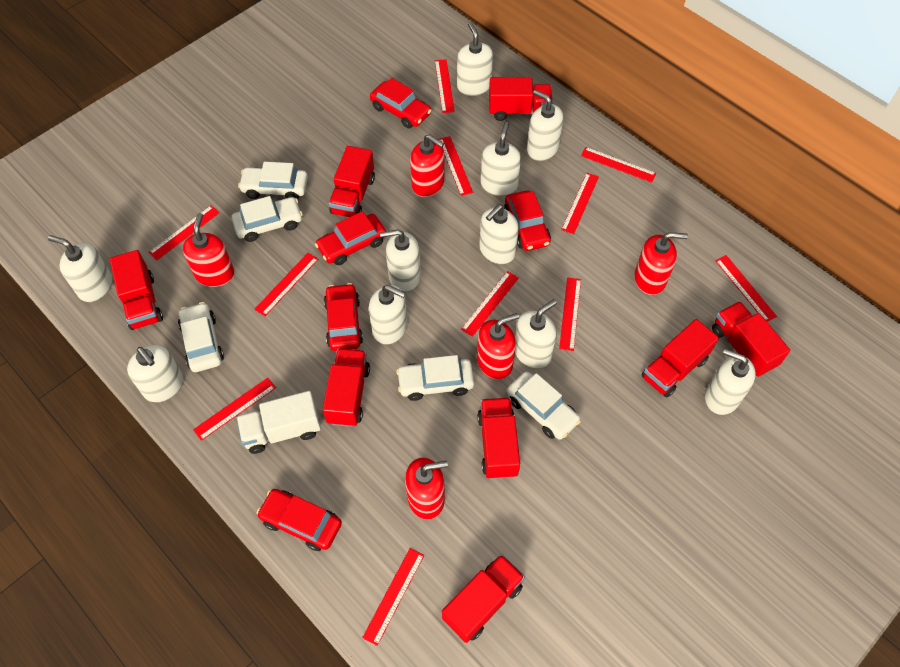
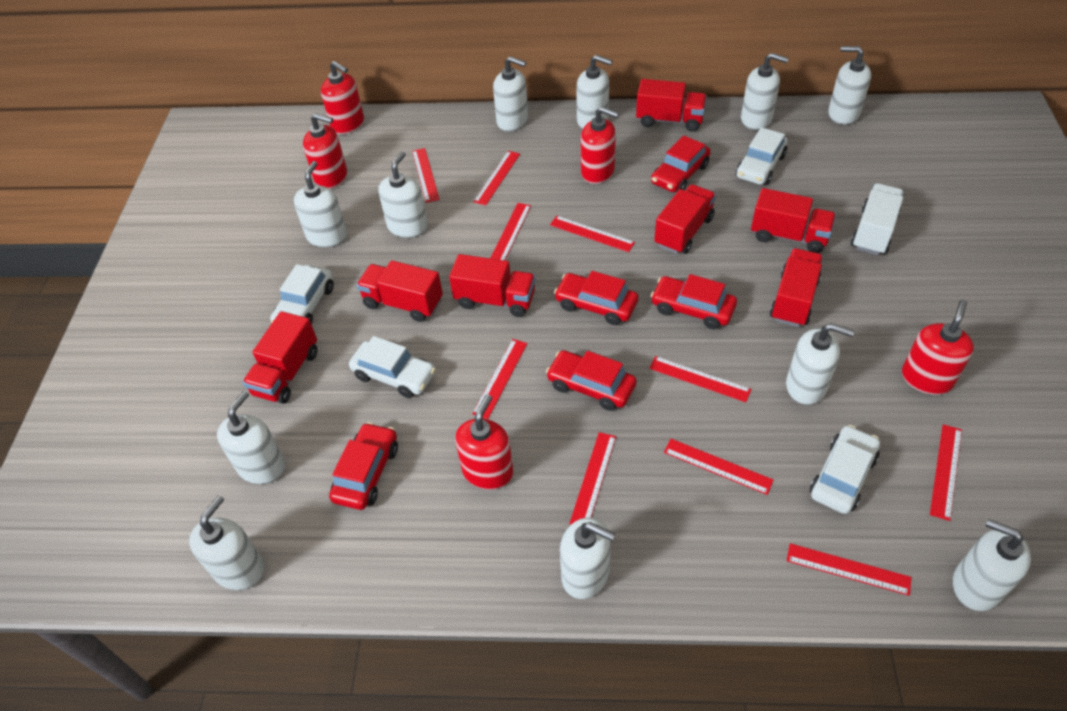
red ruler: [148,205,220,260] [193,378,276,441] [254,253,318,316] [362,548,424,646] [435,59,455,113] [438,136,473,196] [461,271,519,337] [559,277,581,351] [561,173,599,234] [581,147,656,183] [715,255,777,322] = 11 -> [412,148,440,203] [472,339,527,419] [473,151,520,205] [491,203,531,260] [550,216,635,252] [569,432,616,525] [649,356,751,402] [664,439,774,495] [787,543,911,596] [930,424,962,521] = 10
red truck: [110,250,163,330] [323,348,370,427] [329,146,375,217] [442,554,525,643] [477,398,520,479] [489,77,553,121] [641,319,719,398] [712,301,790,377] = 8 -> [243,311,318,404] [357,260,443,322] [449,254,536,317] [636,79,707,132] [654,184,716,254] [751,188,836,253] [770,248,823,327] = 7
white car: [178,302,224,372] [231,196,303,242] [238,162,308,199] [396,355,474,401] [507,371,581,440] = 5 -> [270,264,334,325] [349,336,436,398] [736,127,788,185] [810,425,880,514] = 4
white soap dispenser: [48,235,113,302] [127,345,184,402] [369,285,407,345] [380,229,421,292] [457,22,493,96] [479,204,519,264] [481,122,521,196] [515,299,557,369] [527,90,564,161] [705,349,756,415] = 10 -> [189,495,265,590] [217,391,285,484] [294,161,347,248] [378,151,427,238] [493,56,528,132] [560,517,615,599] [576,55,612,129] [741,53,789,130] [786,323,854,405] [828,46,871,125] [953,519,1031,611] = 11

